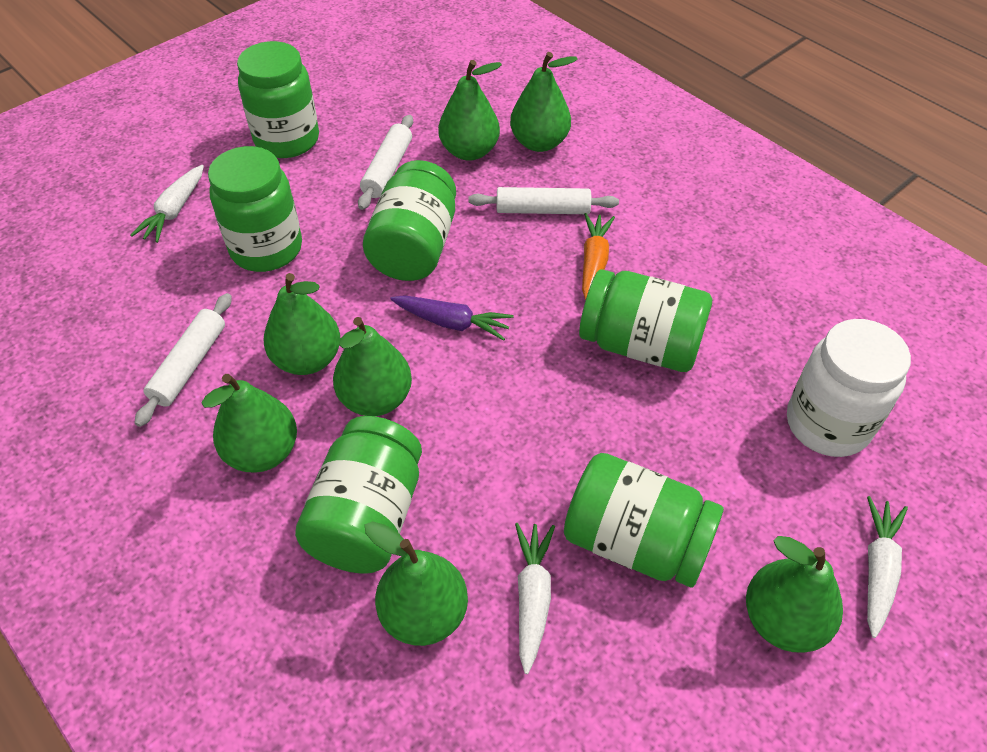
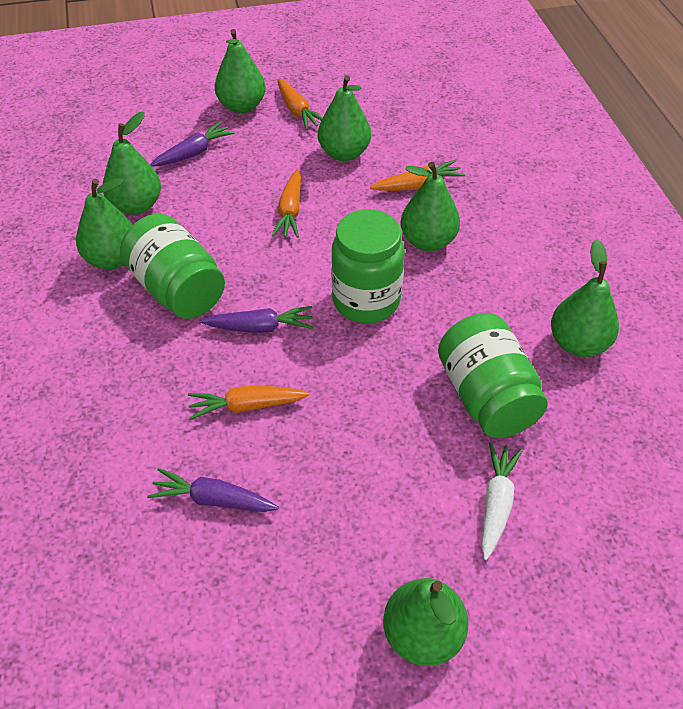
green jar: [208,146,302,272] [237,41,319,158] [295,416,422,574] [363,160,456,281] [564,453,724,587] [579,269,712,372] = 6 -> [120,214,225,319] [331,209,405,323] [438,313,548,438] = 3
orange carrot: [582,213,615,300] = 1 -> [188,385,310,420] [271,169,301,238] [278,79,323,130] [370,160,465,191] = 4
purple carrot: [390,295,514,341] = 1 -> [147,468,279,512] [150,121,235,167] [200,306,313,333] = 3
white carrot: [131,165,204,243] [515,523,555,674] [867,496,908,638] = 3 -> [481,442,523,560] = 1
white jar: [787,319,911,457] = 1 -> none = 0
white rolling pin: [134,293,232,427] [358,115,413,210] [468,187,619,214] = 3 -> none = 0

